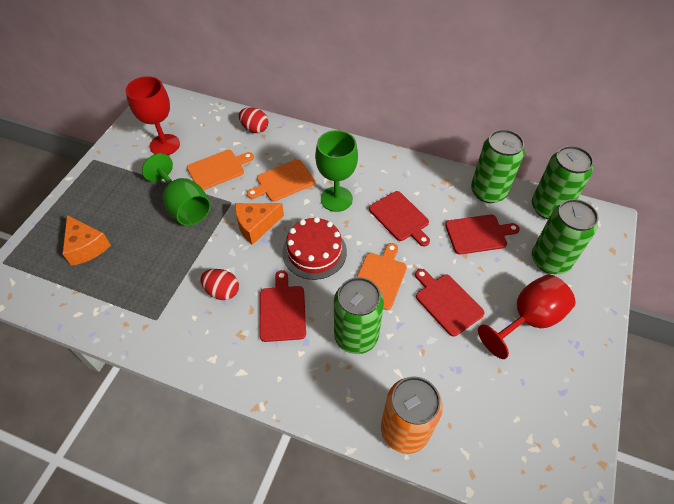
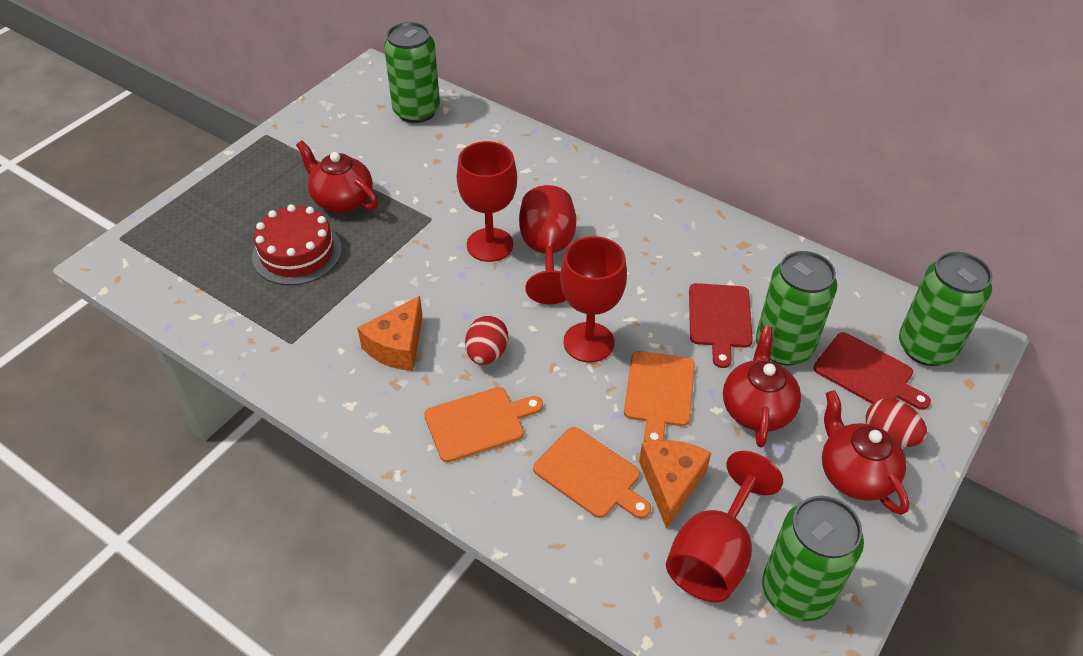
green goblet: [142,153,211,226] [315,130,358,212] = 2 -> none = 0
orange can: [381,377,443,454] = 1 -> none = 0
red cutting board: [260,270,306,342] [369,191,430,246] [415,269,485,337] [445,215,520,255] = 4 -> [689,283,753,368] [814,332,931,410] = 2
red goblet: [126,76,180,155] [478,275,575,359] = 2 -> [457,141,517,262] [519,185,576,304] [560,236,627,363] [666,451,783,603] = 4
red teapot: none = 0 -> [296,140,378,213] [723,326,801,447] [822,390,909,515] = 3

